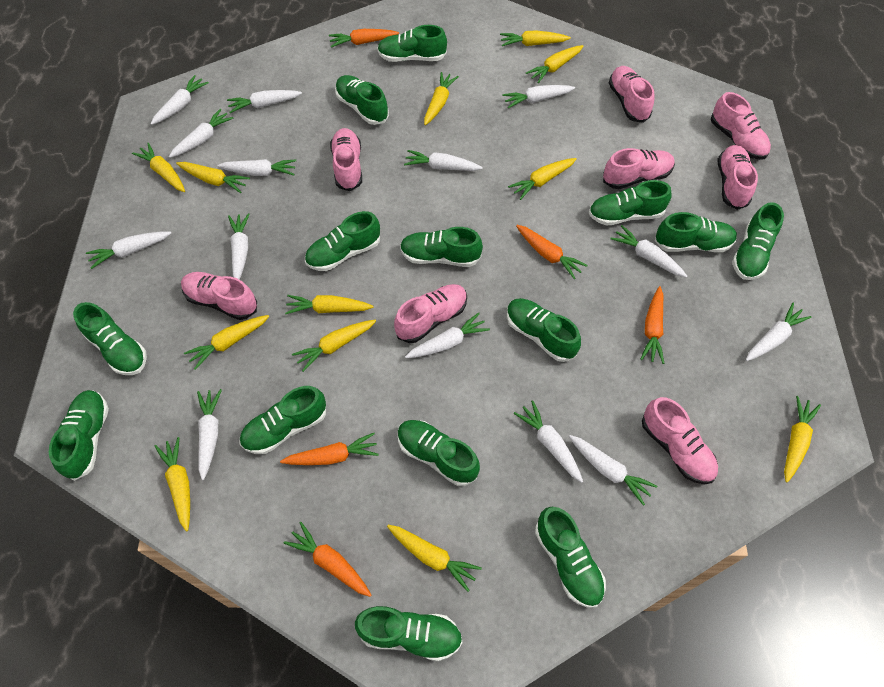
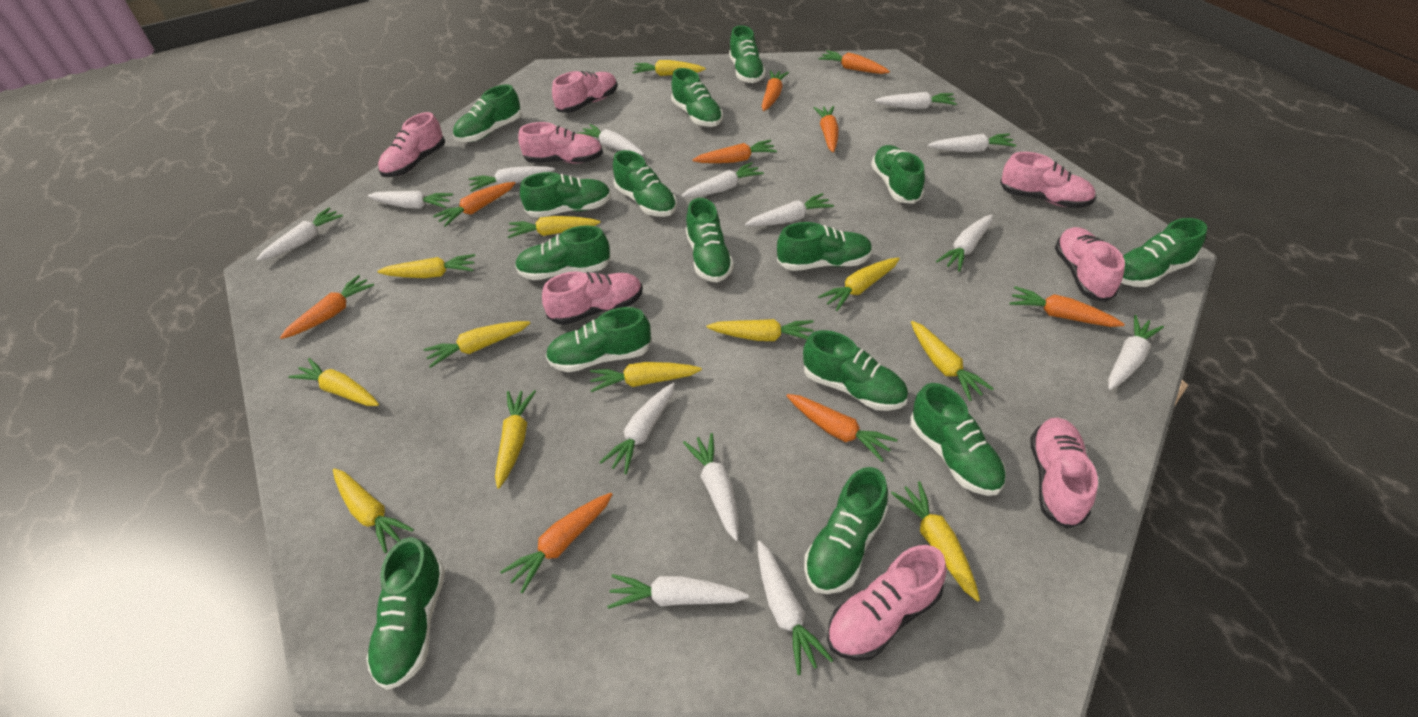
green shoe: [49,390,109,481] [73,302,147,375] [239,386,326,454] [305,211,380,271] [335,75,389,125] [355,606,463,661] [377,25,447,62] [398,420,480,486] [400,227,483,267] [507,298,581,362] [535,507,606,608] [588,180,672,226] [655,212,737,253] [732,202,784,280] = 14 -> [366,537,445,690] [453,85,522,142] [515,225,611,280] [520,172,611,218] [545,307,652,372] [613,150,677,217] [671,68,723,127] [686,198,734,282] [729,25,766,83] [777,222,873,271] [803,330,908,411] [804,467,888,594] [871,145,925,204] [910,383,1006,496] [1121,218,1207,287] = 15
orange carrot: [280,433,379,465] [283,522,371,597] [329,29,399,48] [516,225,588,279] [640,286,664,364] = 5 -> [280,275,374,339] [433,182,516,227] [500,493,613,593] [692,140,777,163] [762,70,789,111] [787,394,898,462] [814,106,839,152] [819,50,890,74] [1010,286,1125,327] = 9

